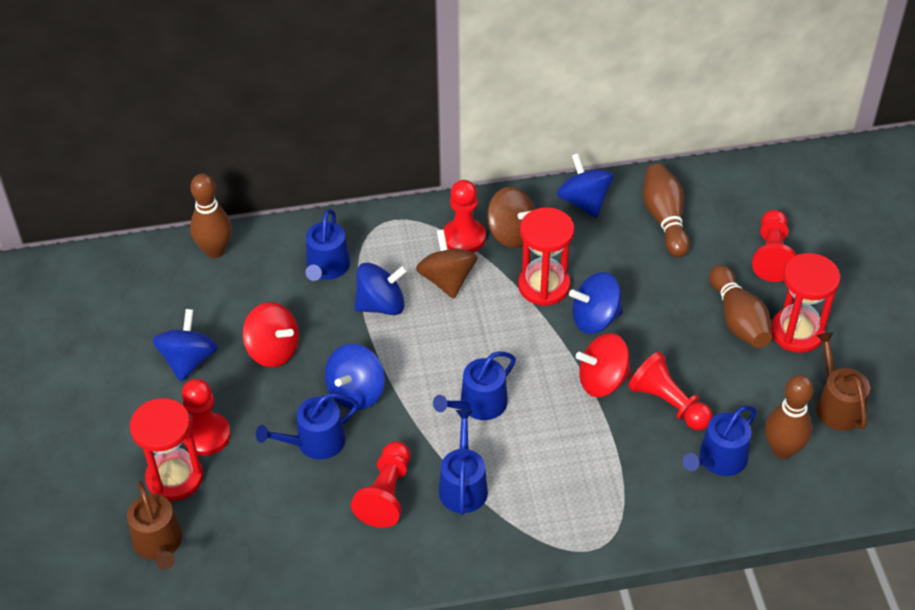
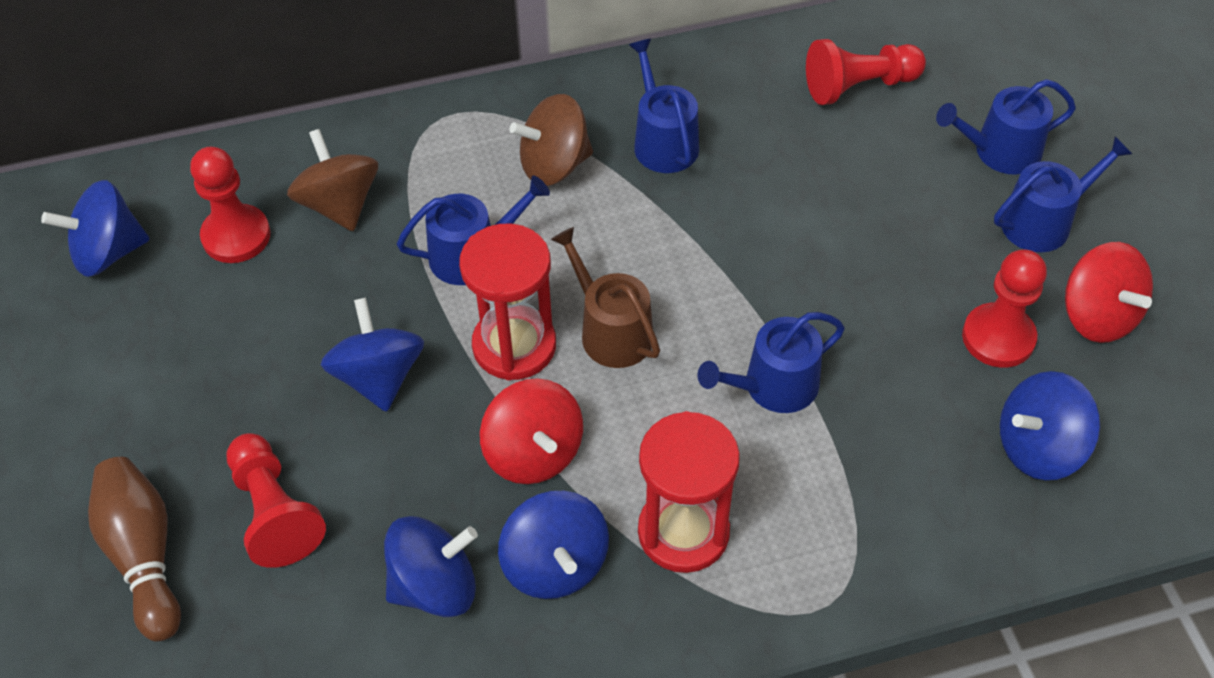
brown bowling pin: [190,174,232,258] [643,164,690,257] [709,265,772,348] [765,375,814,459] = 4 -> [88,457,181,642] = 1
brown watering can: [127,481,183,570] [816,332,870,431] = 2 -> [551,227,660,368] = 1
red hourglass: [130,398,203,501] [518,207,574,306] [771,253,840,353] = 3 -> [459,224,556,380] [638,411,740,573] = 2
red pawn: [182,379,231,456] [351,441,410,528] [443,180,486,253] [628,352,713,430] [752,210,797,282] = 5 -> [190,147,270,263] [226,433,326,568] [806,39,926,105] [962,250,1047,368] = 4

